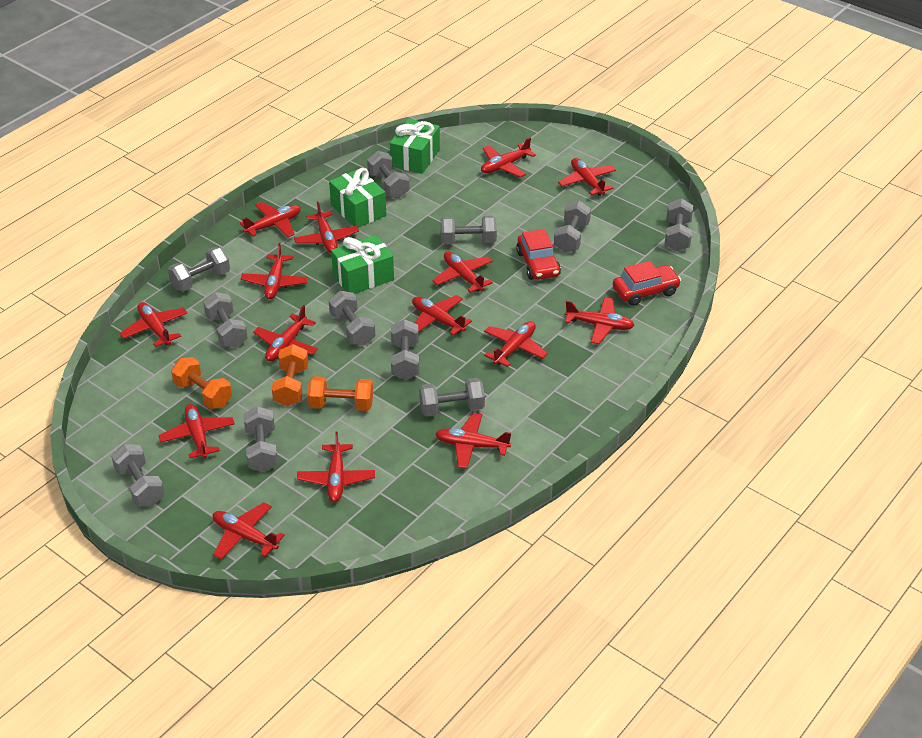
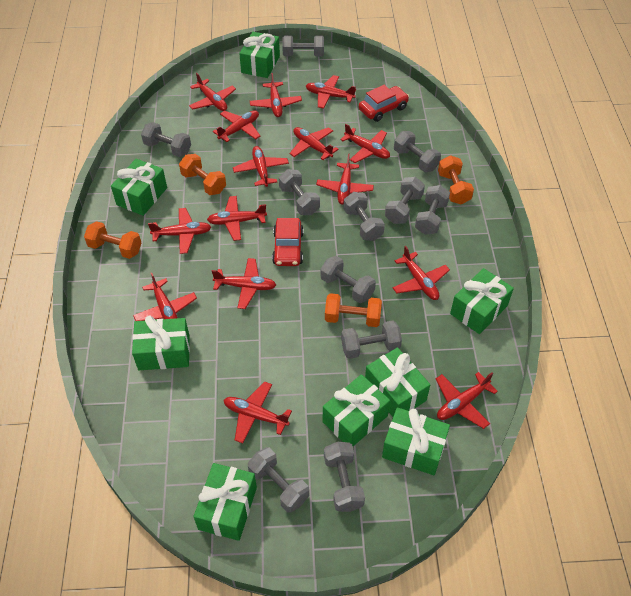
green gift: [329,168,386,228] [331,235,394,294] [390,119,440,174] = 3 -> [111,159,167,216] [132,316,190,370] [193,463,257,541] [239,32,280,78] [323,374,390,446] [365,347,430,417] [382,407,450,475] [450,268,514,334] = 8
orange dumbbell: [171,357,232,409] [272,344,308,406] [307,376,373,411] = 3 -> [84,221,141,259] [179,154,226,195] [325,293,382,327] [438,155,474,205] = 4

